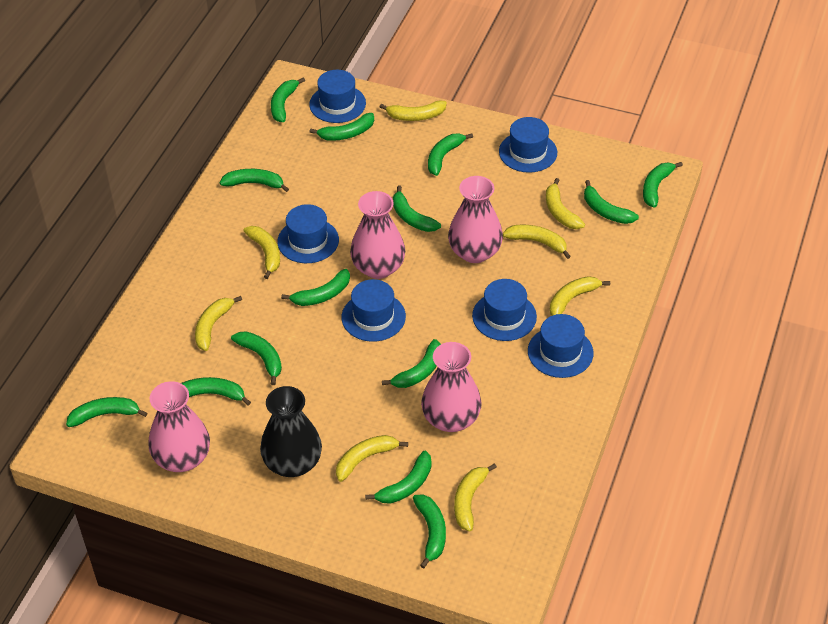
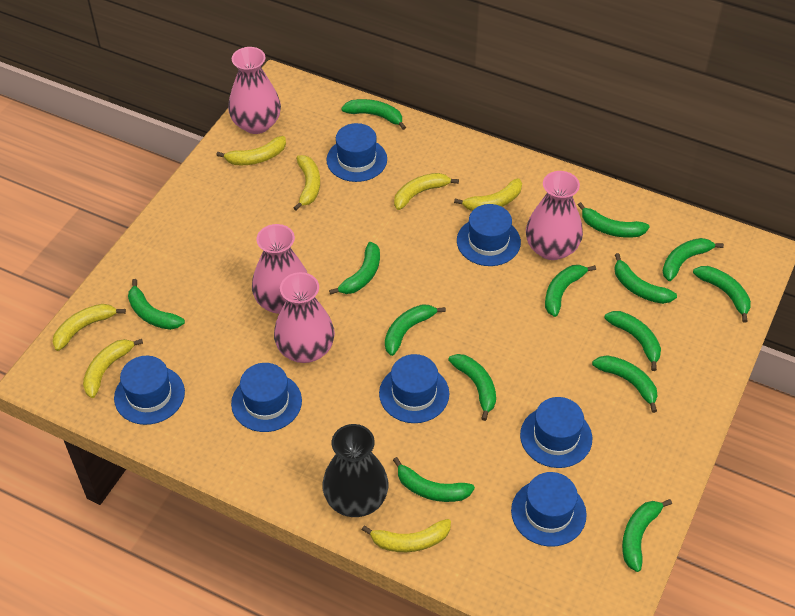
blue hat: [277,204,339,263] [309,70,366,123] [342,279,406,342] [472,279,537,341] [499,117,557,173] [528,314,593,378] = 6 -> [114,356,185,425] [231,363,302,432] [327,123,387,182] [379,354,449,423] [457,204,521,266] [511,472,587,547] [520,397,592,468] = 7
yellow banana: [195,296,242,351] [243,226,280,279] [336,435,408,482] [380,100,447,121] [454,463,497,532] [503,225,571,259] [546,178,585,229] [550,276,610,316] = 8 -> [53,304,126,351] [83,339,143,398] [216,136,286,165] [293,155,320,211] [362,519,451,552] [394,173,459,210] [454,178,522,211] = 7

